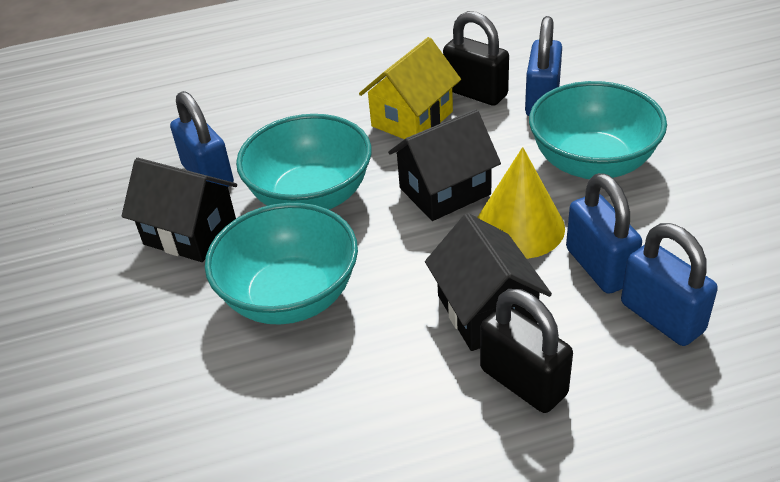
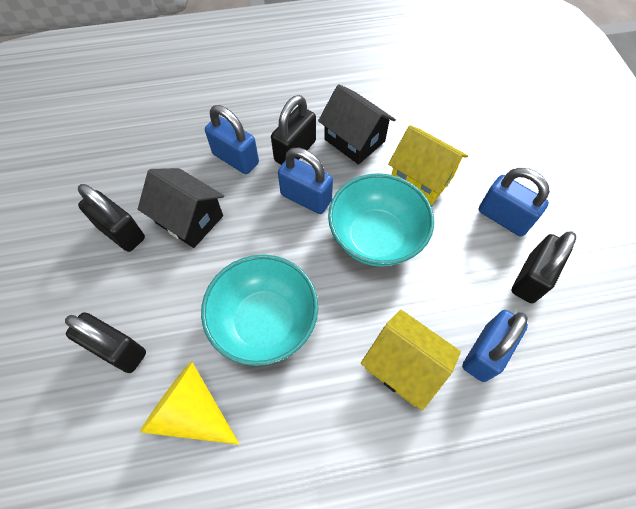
black house: [122,158,237,262] [388,109,501,221] [425,213,552,351] = 3 -> [138,168,224,248] [318,84,396,164] = 2
black padlock: [443,11,509,106] [480,289,573,413] = 2 -> [65,312,146,373] [78,184,145,252] [271,95,316,165] [511,231,576,303] = 4
turquoise bowl: [205,203,358,325] [236,114,372,209] [529,81,667,179] = 3 -> [201,254,318,366] [328,173,434,267] = 2
yellow house: [359,37,461,139] = 1 -> [361,310,461,410] [388,125,468,205] = 2

